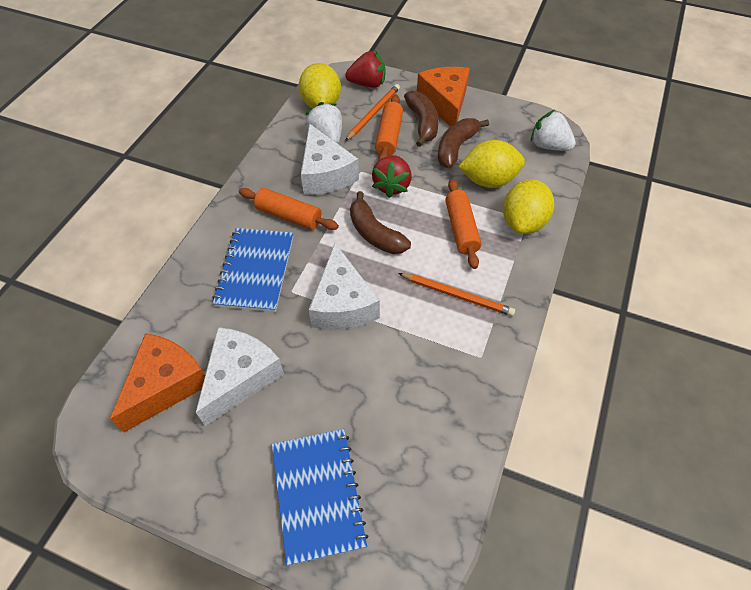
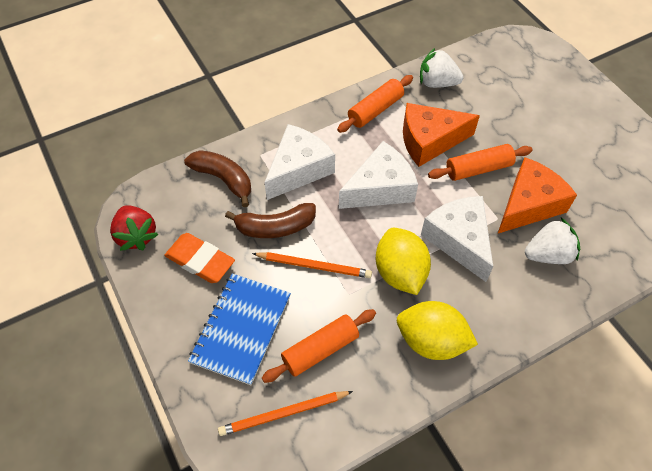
blue notebook: [212,228,293,312] [272,429,369,566] = 2 -> [188,273,291,385] = 1
brown banana: [350,191,411,254] [404,91,439,147] [438,118,489,168] = 3 -> [184,150,251,207] [225,203,316,238] = 2
orange eraser: none = 0 -> [164,233,235,283] = 1
red strawberry: [345,50,385,88] [372,155,412,198] = 2 -> [110,205,159,251] = 1
yellow lemon: [299,63,341,108] [458,140,525,188] [503,179,554,234] = 3 -> [376,228,431,295] [397,301,478,360] = 2

